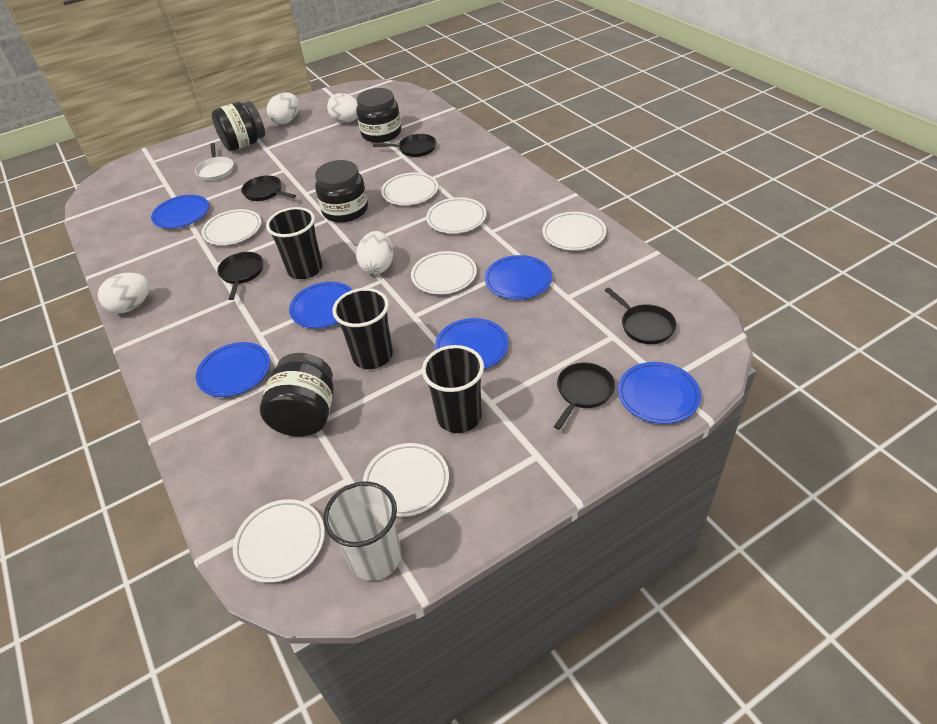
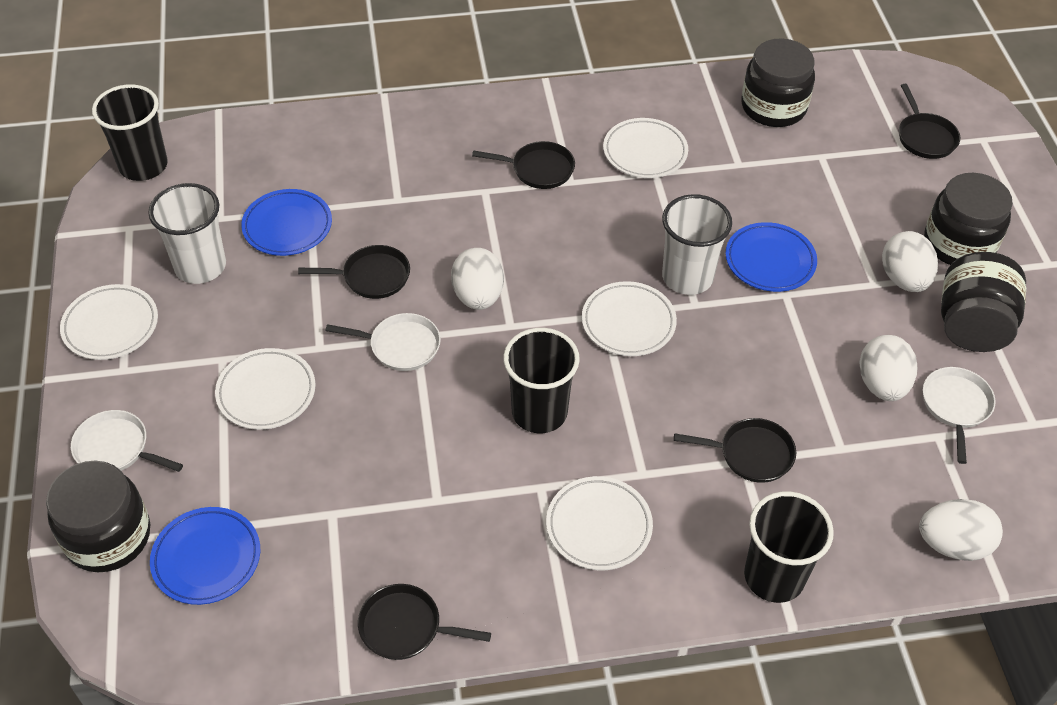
blue plate: [151,195,209,229] [196,342,270,397] [289,282,353,328] [435,318,509,369] [485,255,552,300] [618,362,701,424] = 6 -> [150,507,260,605] [241,189,332,256] [725,222,817,292] = 3
white cup: [323,482,401,581] = 1 -> [148,183,226,284] [662,194,732,295] = 2
white pan: [195,143,234,181] = 1 -> [71,410,183,472] [325,313,441,371] [923,367,996,464] = 3
white plate: [202,209,261,245] [233,499,325,583] [363,443,449,517] [381,173,438,205] [411,251,477,294] [426,197,486,234] [543,212,606,250] = 7 -> [60,284,158,360] [215,348,316,430] [546,476,653,570] [582,281,677,356] [603,118,688,178] = 5

